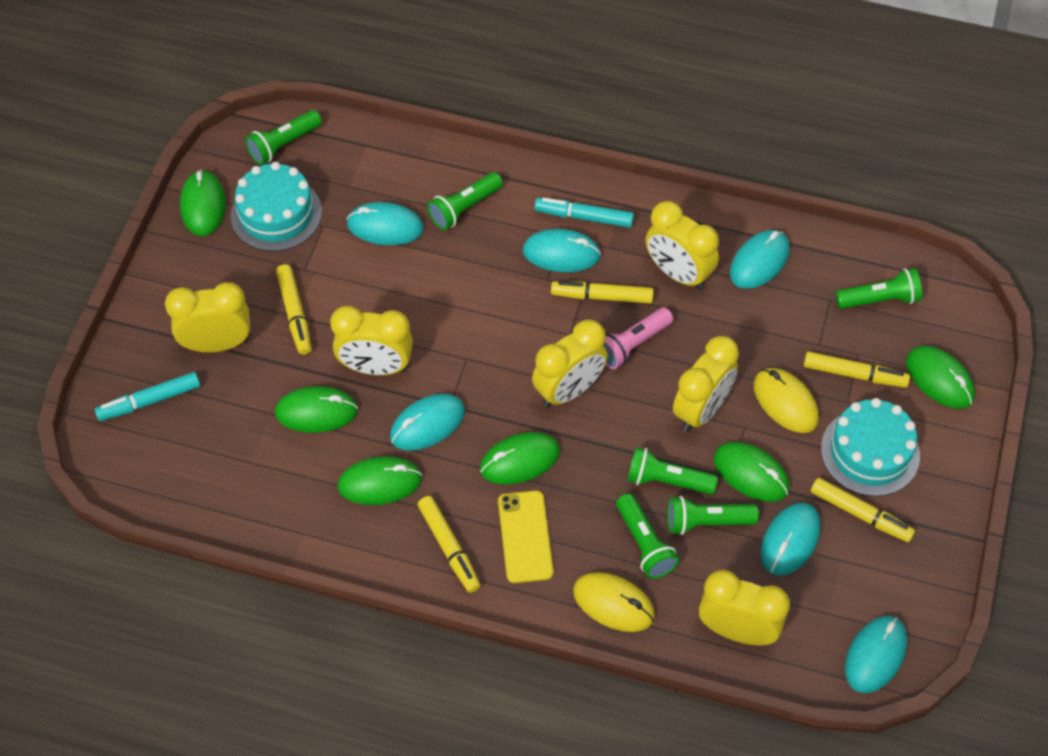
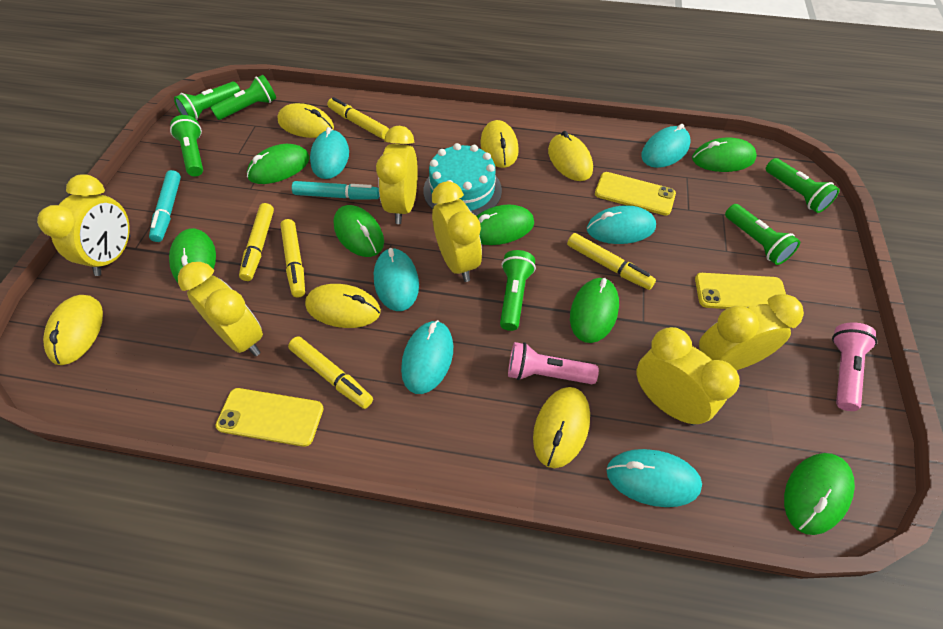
green mouse: [180,170,226,236] [275,386,358,433] [337,456,422,505] [480,432,560,485] [714,442,789,502] [906,346,975,409] = 6 -> [169,228,216,283] [247,144,310,184] [333,205,384,257] [476,205,534,245] [570,277,619,343] [692,138,757,172] [784,453,855,535] = 7
pink flashlight: [603,308,673,369] = 1 -> [508,342,599,384] [832,322,877,411] = 2
turquoise cake: [231,162,322,252] [821,398,920,497] = 2 -> [423,143,502,216] = 1
yellow mouse: [573,572,655,632] [754,368,819,433] = 2 -> [43,295,103,365] [277,103,334,138] [305,284,381,328] [480,120,519,168] [533,387,590,468] [548,131,593,181] = 6
yellow phone: [498,490,554,583] = 1 -> [215,388,324,447] [595,172,676,216] [695,273,786,309] = 3

